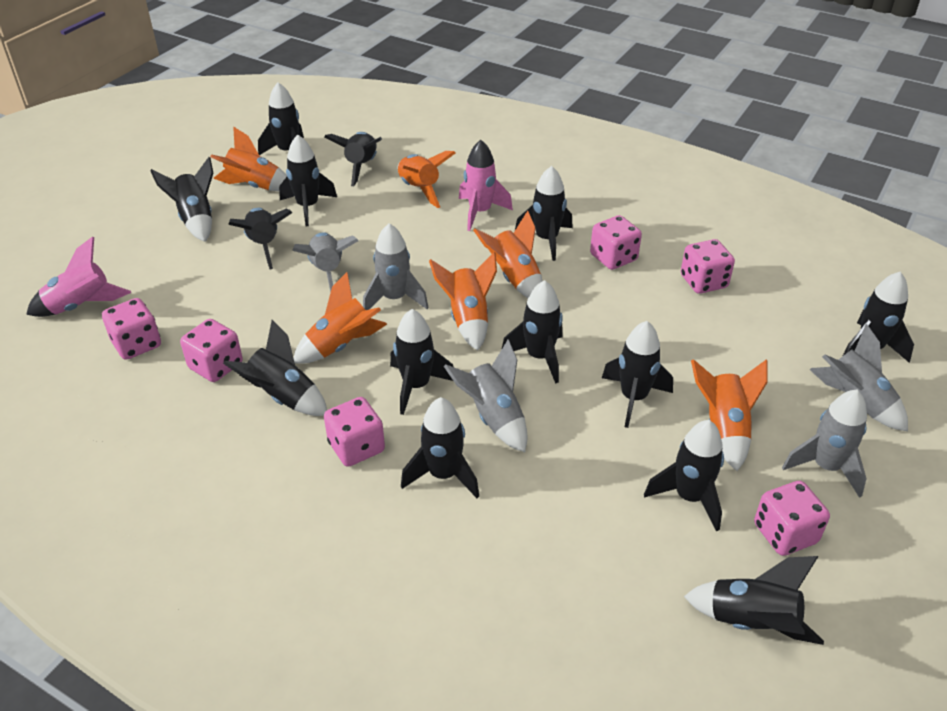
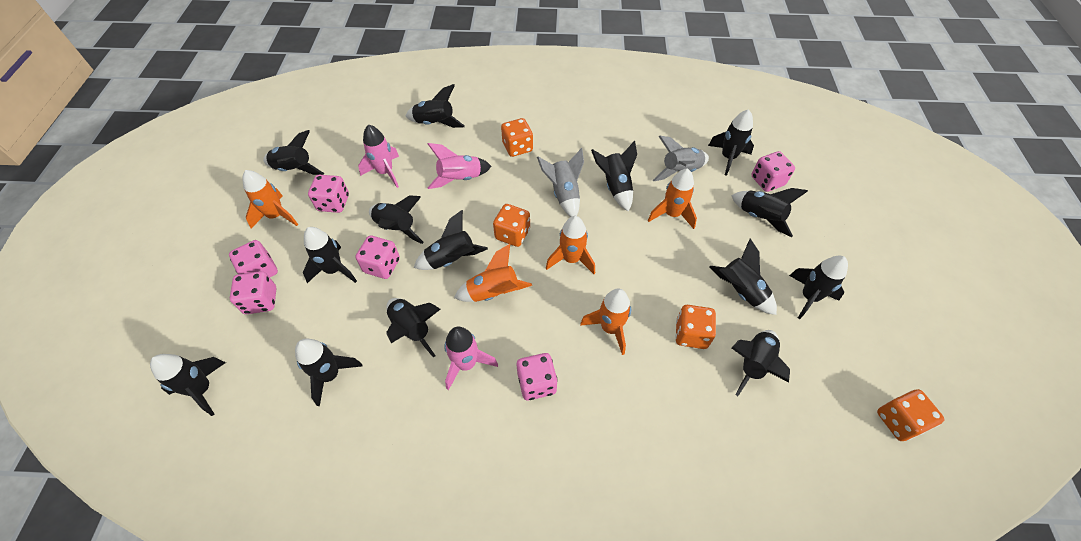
grey rocket: [292,232,359,292] [363,223,428,310] [444,339,528,452] [782,389,867,498] [809,323,908,431] = 5 -> [537,148,584,217] [653,136,709,181] = 2
orange dice: none = 0 -> [493,204,530,247] [501,118,533,157] [675,305,716,349] [877,389,945,441] = 4
orange rocket: [210,126,287,191] [294,272,387,364] [398,151,456,208] [429,252,497,351] [473,211,542,298] [691,359,768,471] = 6 -> [242,170,298,228] [454,244,532,302] [546,216,595,274] [580,289,631,355] [648,168,697,229] = 5
pink rocket: [26,237,131,317] [459,140,513,231] = 2 -> [358,124,399,188] [428,143,492,189] [444,327,498,390] = 3

